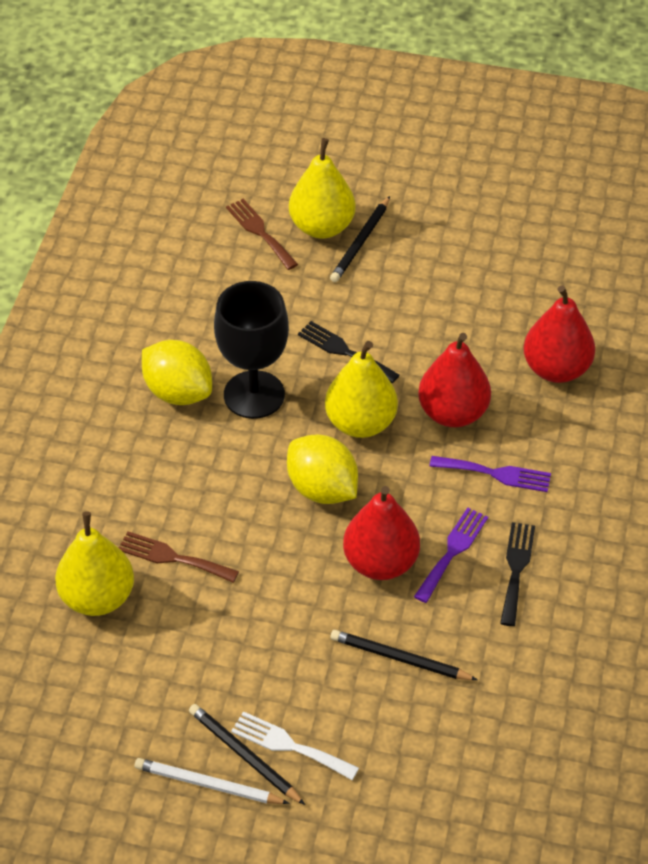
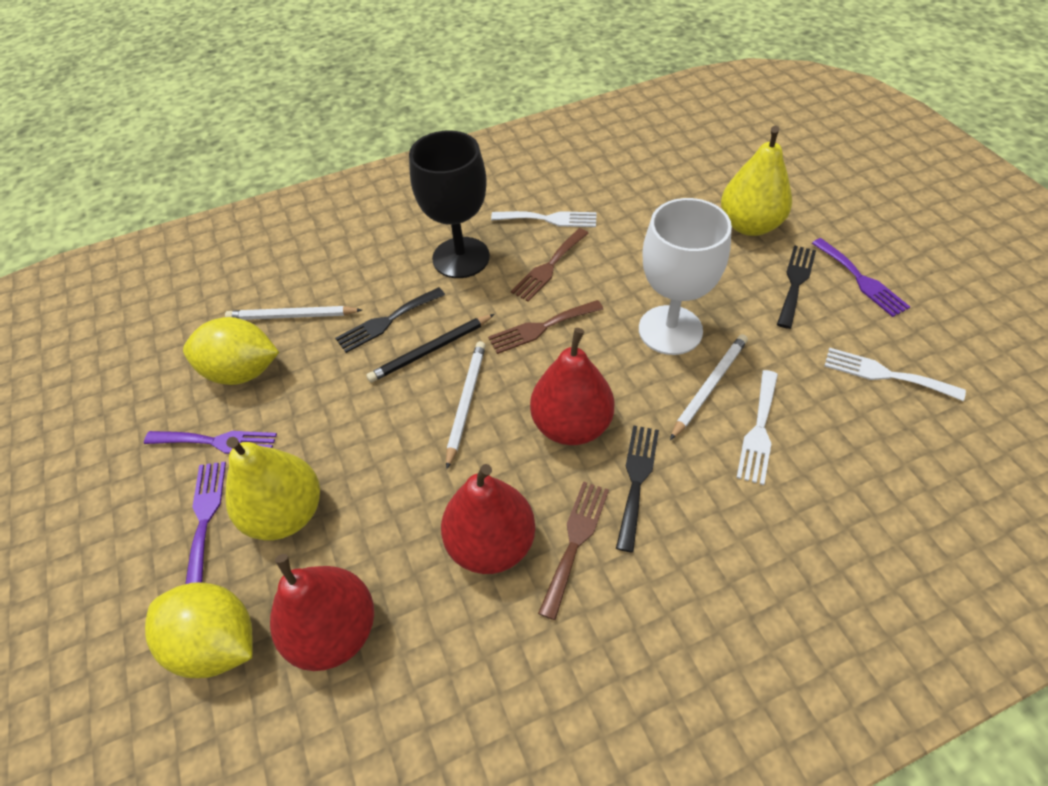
black fork: [298,321,400,383] [500,522,535,626] = 2 -> [335,287,445,353] [616,425,659,552] [777,245,816,329] = 3
black pencil: [189,704,305,805] [330,196,390,282] [331,630,478,680] = 3 -> [366,314,495,382] = 1
brown fork: [118,531,239,583] [226,199,298,270] = 2 -> [488,300,603,354] [511,228,589,302] [538,481,609,620] = 3
purple fork: [414,507,488,603] [429,456,551,492] = 2 -> [144,431,277,454] [185,461,226,584] [812,238,910,317] = 3
white fork: [231,711,359,780] = 1 -> [491,211,597,227] [736,370,778,485] [825,348,966,401] = 3
white goblet: none = 0 -> [639,198,732,355] = 1
white pencil: [135,758,289,804] = 1 -> [225,306,362,320] [446,341,486,469] [670,334,748,440] = 3
yellow pear: [55,511,134,616] [289,138,356,239] [325,341,398,438] = 3 -> [225,437,320,541] [721,126,792,236] = 2

